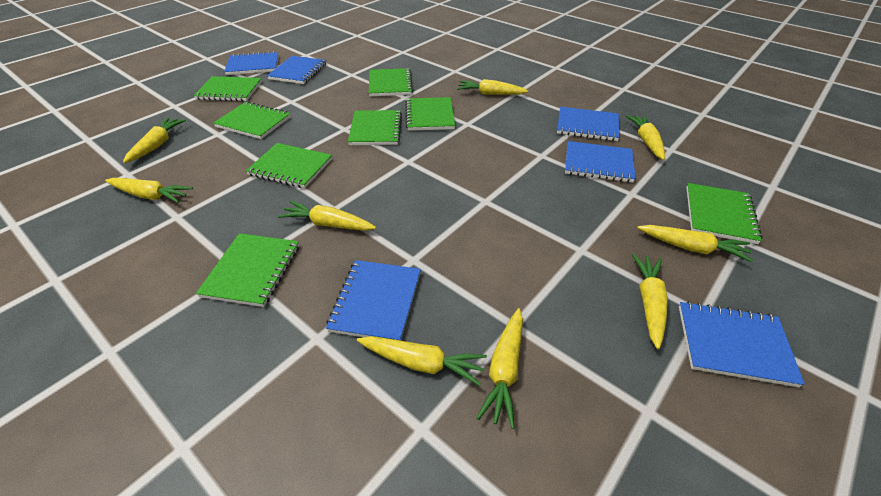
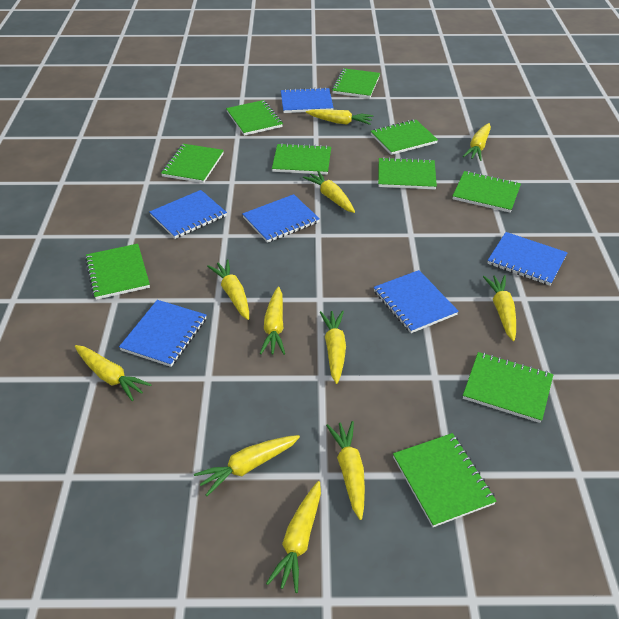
green notebook: [193,76,262,101] [196,233,299,307] [213,102,291,139] [246,143,332,188] [348,110,402,145] [369,68,413,96] [405,97,455,131] [686,183,763,244] = 8 -> [85,244,150,300] [161,144,224,183] [226,100,283,136] [272,143,331,175] [332,68,380,98] [371,119,438,155] [378,157,437,189] [393,433,497,527] [453,171,521,213] [463,352,553,423] = 10
yellow carrot: [105,178,193,203] [123,117,186,163] [278,201,376,231] [357,336,487,386] [457,79,528,95] [476,308,523,429] [626,115,665,160] [632,254,668,349] [637,225,753,262] = 9 -> [75,345,152,402] [194,435,300,496] [207,260,249,320] [260,287,285,355] [266,481,321,593] [303,171,355,213] [306,109,373,125] [320,310,346,384] [326,421,365,520] [463,123,491,161] [483,275,516,341] = 11

